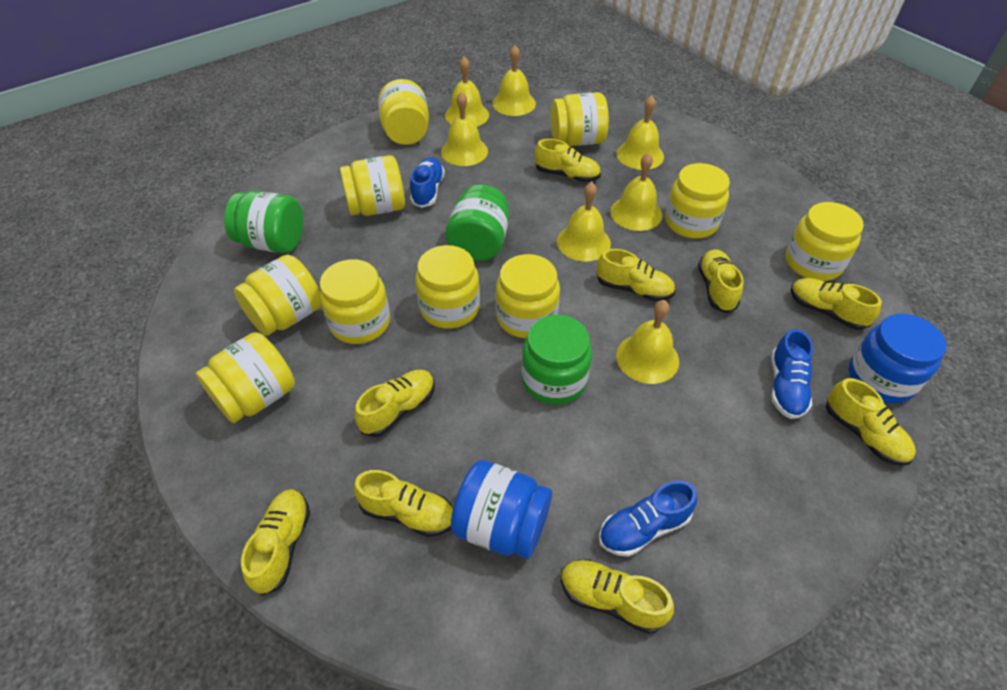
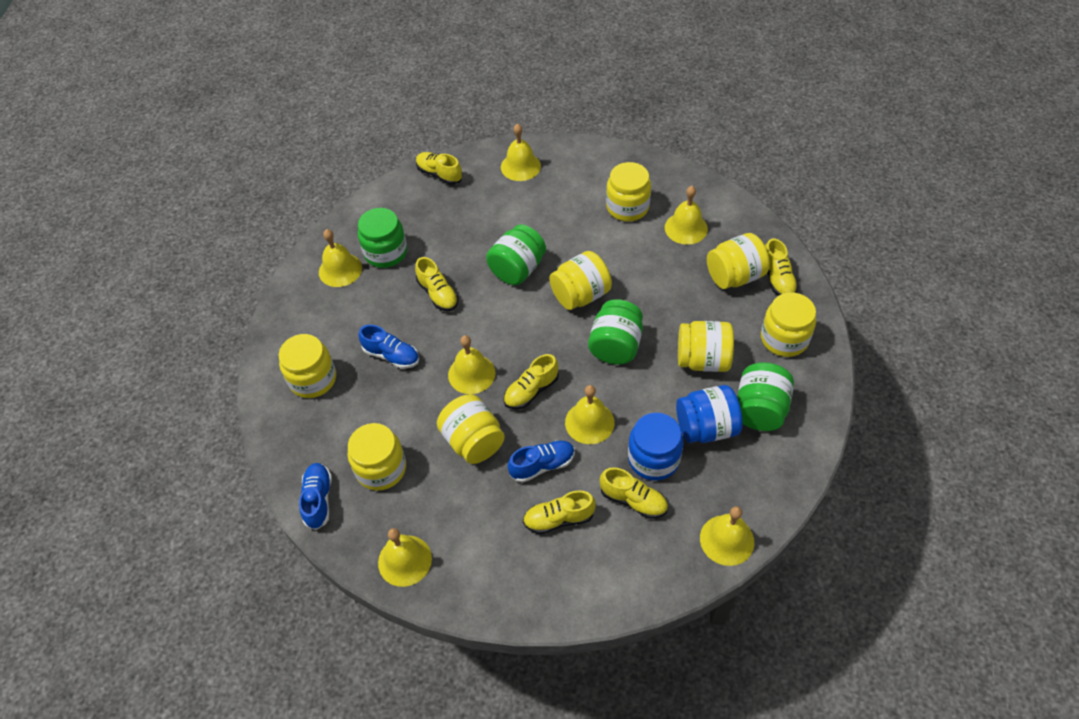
green jar: [224,191,303,253] [446,184,509,261] [521,315,592,405] = 3 -> [358,208,407,268] [486,224,546,285] [588,299,643,365] [737,362,794,431] = 4
yellow jar: [196,332,295,423] [234,255,321,336] [320,259,390,344] [340,155,405,216] [378,79,429,145] [415,245,480,329] [496,254,560,338] [551,92,609,146] [665,163,730,239] [786,202,864,281] = 10 -> [279,334,336,398] [348,423,406,491] [437,394,505,464] [549,251,612,310] [606,162,651,221] [678,321,734,372] [707,233,770,289] [761,292,816,357] = 8
yellow shoe: [241,489,310,596] [354,470,453,537] [355,370,435,437] [535,139,601,182] [561,559,674,634] [596,249,675,301] [698,249,744,313] [791,278,882,330] [826,378,916,466] = 9 -> [415,257,458,311] [416,152,463,185] [503,354,559,409] [523,490,596,534] [600,467,668,518] [765,239,798,296] = 6

